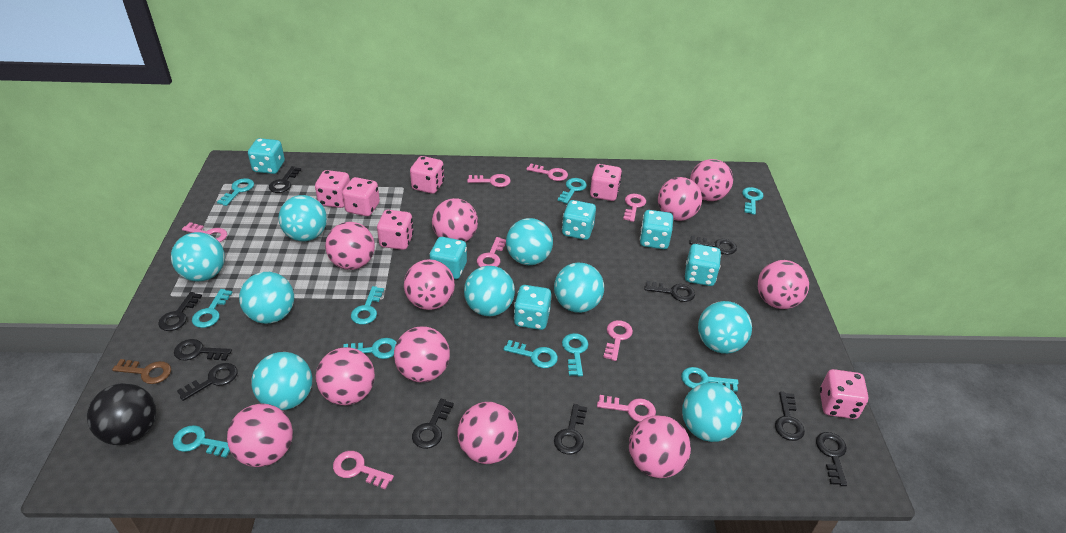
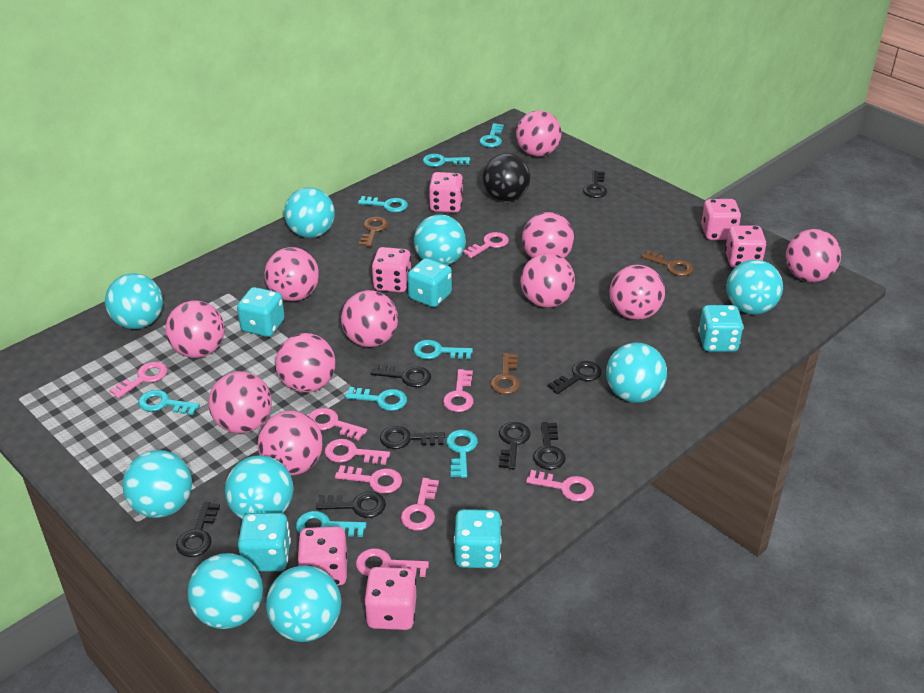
black key: [158,292,202,331] [174,339,232,361] [177,363,237,401] [269,166,301,193] [412,399,454,449] [554,404,587,455] [644,281,695,302] [689,236,737,255] [775,392,805,441] [816,432,847,486] = 10 -> [176,502,220,557] [316,492,386,518] [371,364,431,387] [380,426,445,449] [499,422,531,469] [533,422,566,470] [548,361,602,394] [583,171,607,198] = 8
brown key: [112,359,171,384] = 1 -> [359,217,389,247] [490,353,520,394] [641,250,693,276] = 3
pink key: [182,222,227,242] [333,451,394,489] [467,174,511,187] [477,237,506,267] [526,163,568,181] [597,395,656,422] [603,320,633,361] [623,194,646,222] = 8 -> [109,362,168,399] [309,408,367,440] [325,439,390,465] [335,465,402,494] [356,548,429,577] [401,478,439,531] [443,369,474,412] [463,232,509,258] [526,470,594,502] = 9
turquoise dice: [248,138,285,174] [430,237,467,279] [514,285,551,330] [562,200,596,240] [640,210,673,249] [685,244,721,286] = 6 -> [237,287,285,337] [238,513,291,572] [407,258,452,307] [454,509,502,568] [698,305,743,352] = 5
turquoise key: [173,425,230,458] [192,289,233,328] [217,178,254,206] [344,338,397,359] [351,286,384,325] [503,340,558,368] [557,178,587,204] [562,333,588,376] [681,367,739,391] [742,187,763,215] = 10 -> [138,390,200,415] [296,511,367,537] [345,387,407,411] [358,196,408,212] [413,340,473,359] [423,154,470,167] [446,429,478,478] [479,123,504,147] = 8

